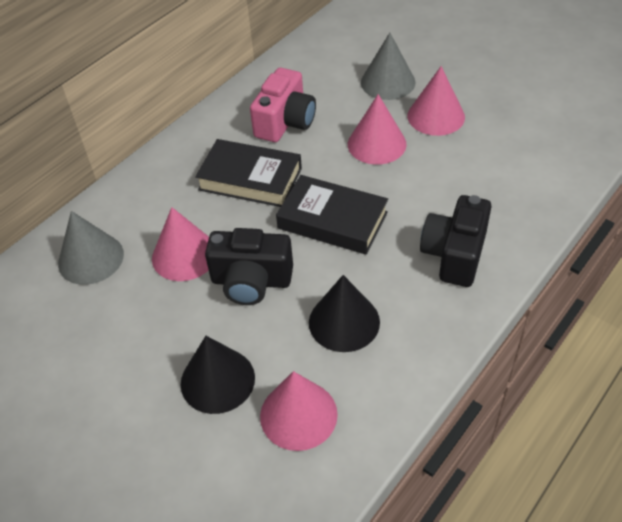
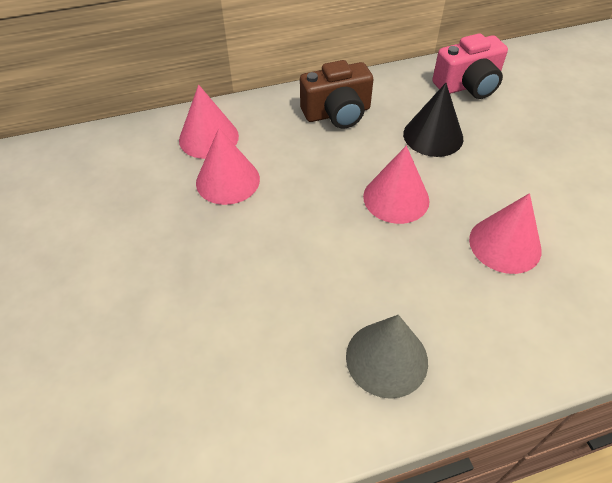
black book: [195,139,302,207] [276,175,388,255] = 2 -> none = 0
black camera: [205,228,293,305] [420,195,491,287] = 2 -> none = 0
black cone: [181,336,255,414] [309,275,380,352] = 2 -> [403,83,463,157] = 1
brown camera: none = 0 -> [300,60,373,129] = 1
grey cone: [58,211,124,285] [361,33,415,100] = 2 -> [346,315,428,399] = 1

